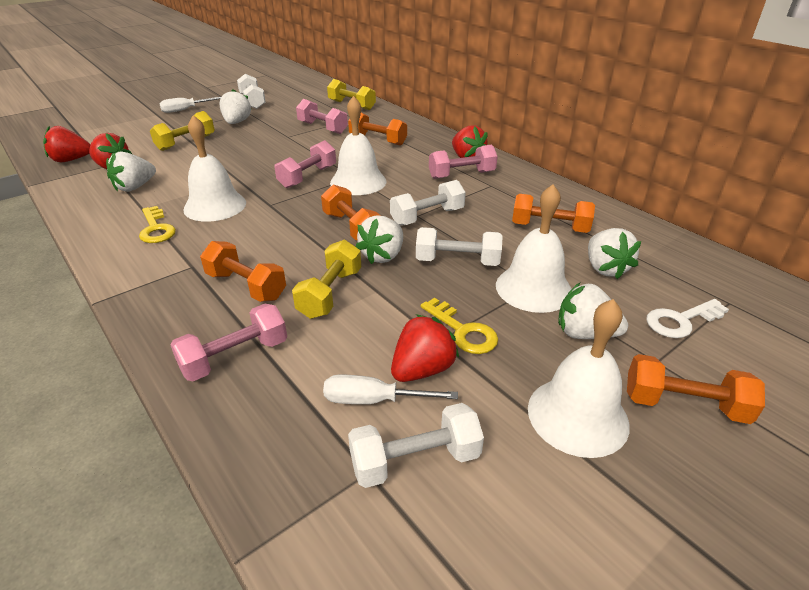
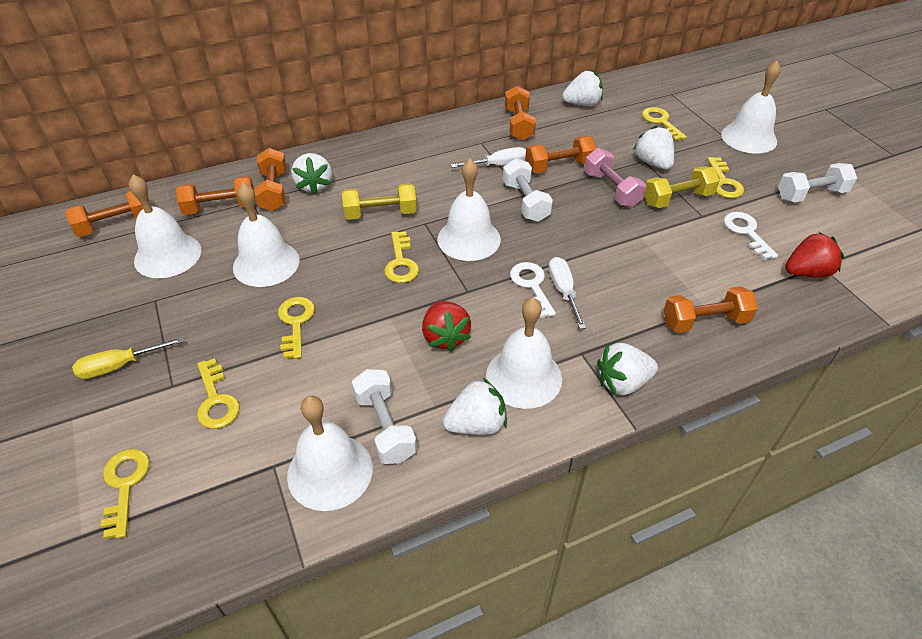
orange dumbbell: [200,241,286,302] [321,185,381,241] [348,113,407,146] [512,194,595,233] [627,354,765,424] = 5 -> [65,190,143,237] [176,176,256,215] [254,148,287,211] [505,85,536,141] [525,136,596,173] [663,286,758,333] = 6
pink dumbbell: [170,304,287,381] [274,140,336,188] [296,99,348,134] [429,145,498,179] = 4 -> [584,148,646,207] = 1
red strawberry: [43,126,91,162] [89,133,132,169] [391,314,459,382] [452,125,488,158] = 4 -> [422,301,471,352] [785,232,844,278] = 2
white bell: [183,115,246,222] [330,96,386,195] [496,184,572,313] [528,299,630,458] = 4 -> [129,175,201,278] [233,183,300,287] [287,396,373,511] [437,159,501,261] [486,297,562,409] [721,61,781,154] = 6
white dumbbell: [237,74,266,109] [348,403,484,488] [390,180,466,226] [416,227,503,266] = 4 -> [352,369,417,464] [503,158,553,222] [778,163,857,202] = 3
white key: [646,299,729,338] = 1 -> [510,262,556,318] [724,212,778,260] = 2
yellow dumbbell: [150,111,215,151] [292,240,361,319] [327,79,376,110] = 3 -> [342,183,417,220] [644,166,720,208] = 2
yellow key: [139,206,176,243] [421,298,498,354] = 2 -> [100,449,150,539] [197,358,240,429] [278,297,315,359] [384,231,419,283] [642,107,687,141] [707,157,744,198] = 6
yellow screwdriver: none = 0 -> [72,337,184,379] = 1

